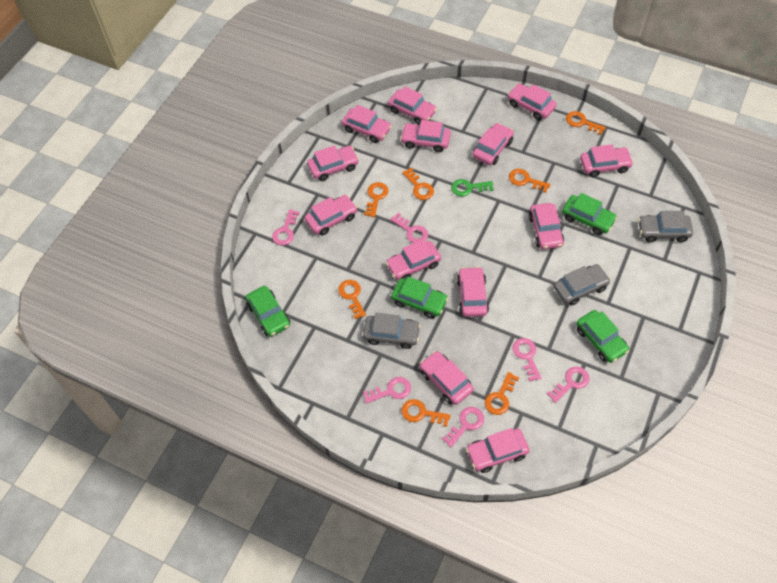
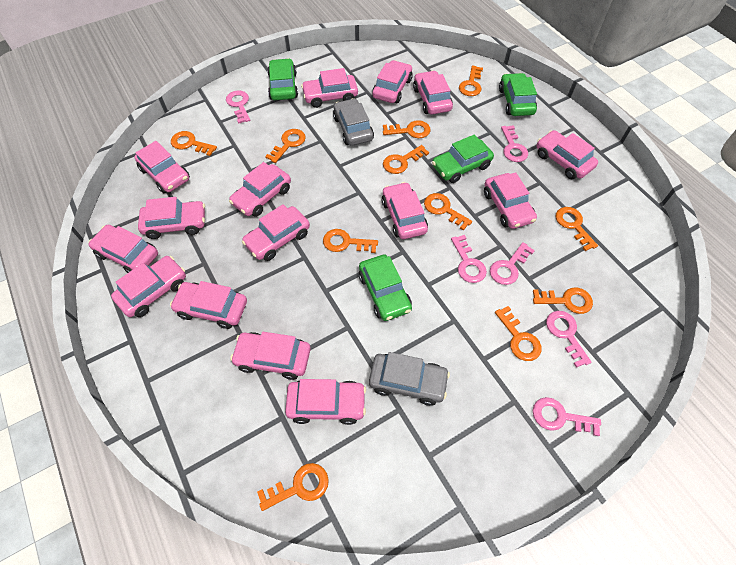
green key: [451,179,494,197] = 1 -> none = 0
grey car: [363,313,421,349] [554,264,611,306] [638,211,693,242] = 3 -> [333,98,374,146] [369,352,450,406] = 2
orange key: [338,280,366,319] [364,182,389,217] [402,168,434,200] [402,399,451,427] [485,372,519,415] [509,169,550,193] [566,111,606,135] = 7 -> [171,131,217,156] [257,463,329,511] [265,129,306,163] [323,229,378,253] [383,120,430,138] [383,145,429,174] [424,193,472,231] [459,66,483,96] [495,306,542,361] [533,288,593,314] [556,207,598,251] = 11
pink car: [305,195,357,236] [307,145,359,181] [342,105,392,143] [386,239,441,280] [388,86,437,125] [400,120,451,152] [420,351,474,405] [457,267,489,317] [466,428,530,473] [473,123,514,165] [508,83,557,120] [529,203,564,249] [580,144,634,177] = 13 -> [88,225,158,273] [111,256,186,317] [134,141,190,193] [138,197,205,239] [170,281,247,329] [229,162,291,217] [230,332,311,380] [242,204,310,261] [285,379,366,425] [301,68,358,108] [372,60,413,103] [382,182,428,239] [413,70,453,114] [484,172,537,229] [536,130,598,179] = 15

